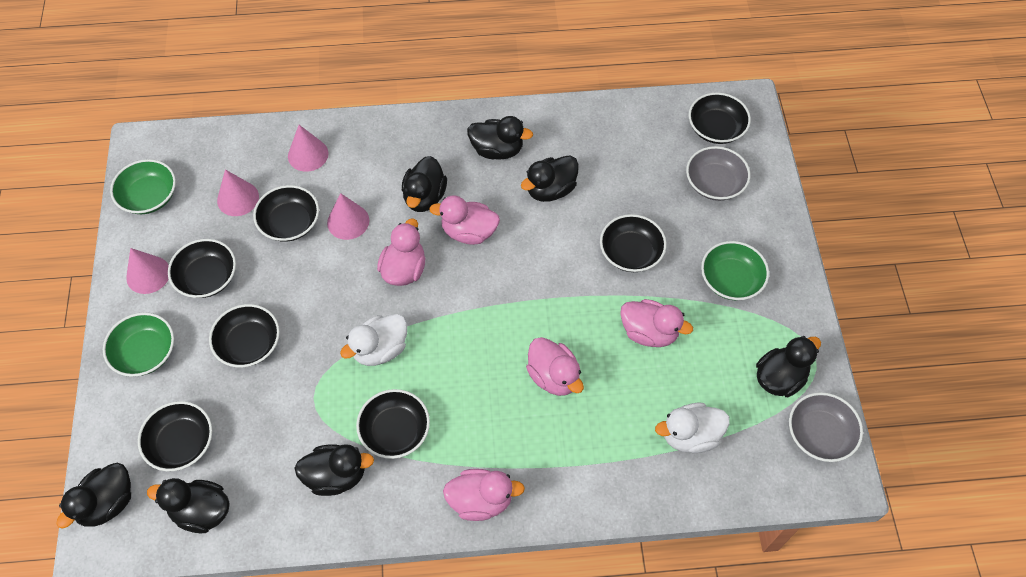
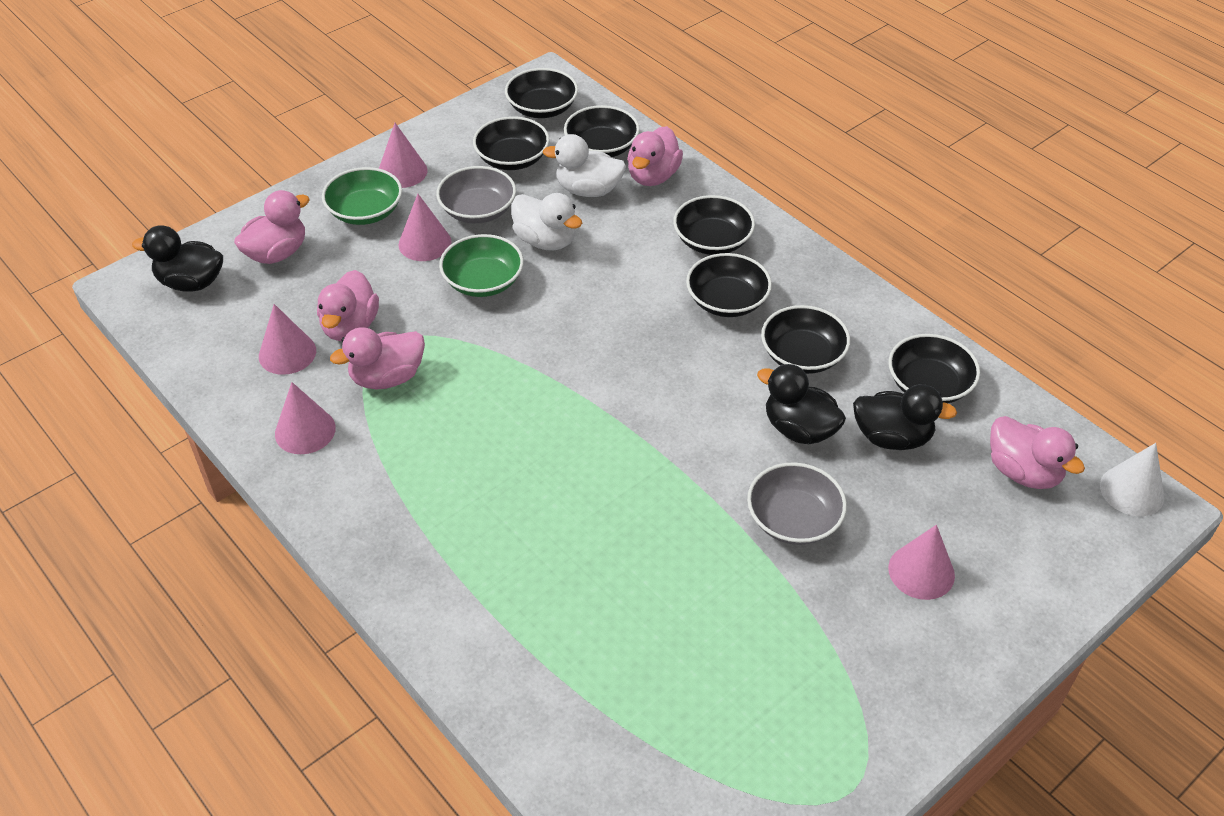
black duck: [56,463,131,529] [147,478,229,533] [294,444,374,496] [402,156,447,212] [467,116,533,160] [521,155,579,202] [756,336,821,397] = 7 -> [132,225,223,292] [757,364,846,444] [853,384,957,450] = 3
green bowl: [103,312,174,377] [110,159,176,214] [701,241,769,300] = 3 -> [322,167,402,225] [439,234,524,297] = 2
pink cone: [126,248,169,294] [217,169,259,216] [288,125,329,172] [327,193,369,240] = 4 -> [259,304,316,375] [275,382,336,454] [379,123,428,188] [399,194,452,261] [888,525,955,600] = 5
white cone: none = 0 -> [1100,443,1164,516] = 1

